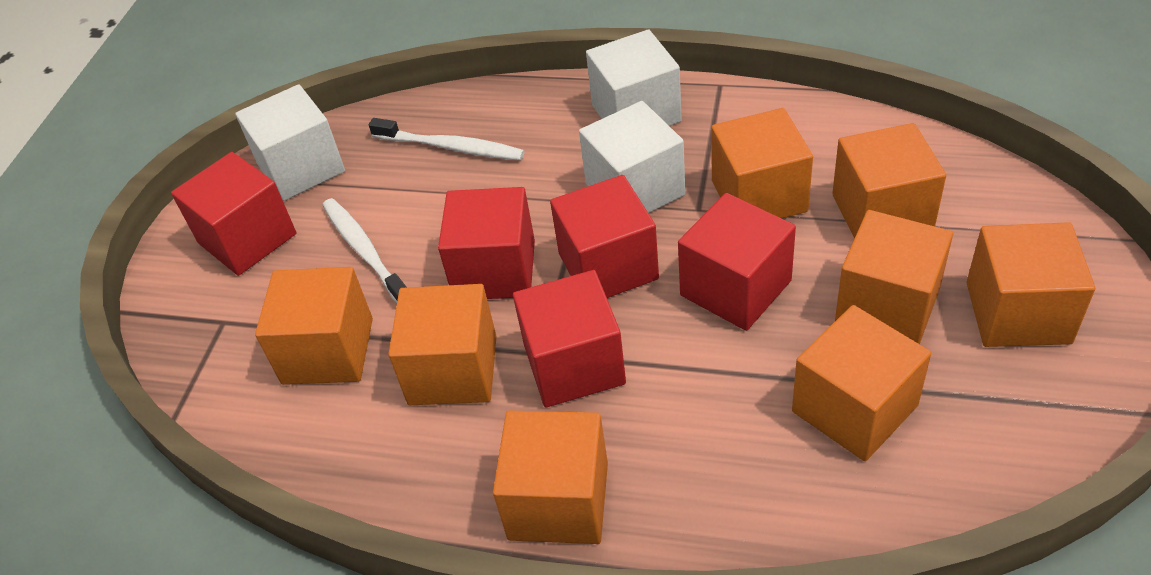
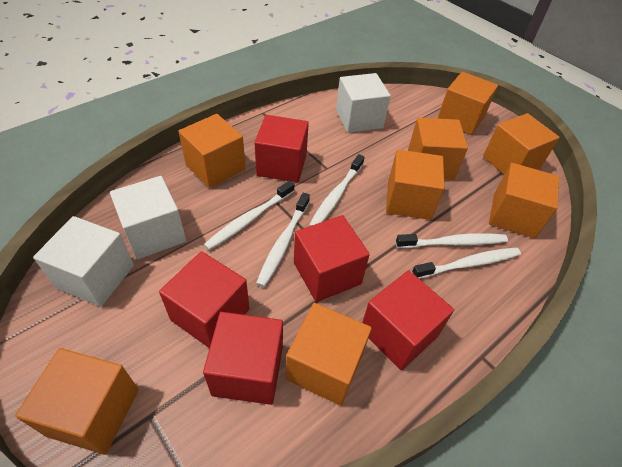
white toothbrush: [322,198,407,303] [369,118,524,160] = 2 -> [204,180,294,250] [256,193,310,287] [309,154,365,226] [396,233,508,248] [412,247,521,279] = 5

